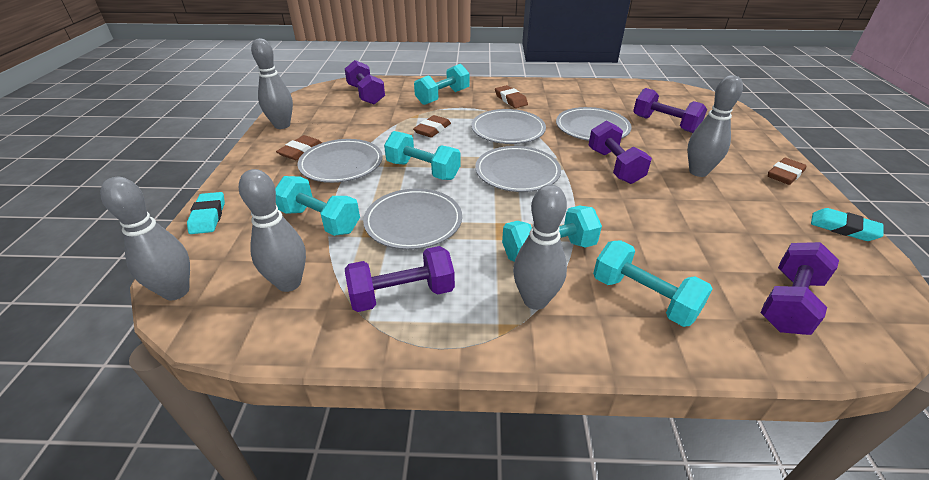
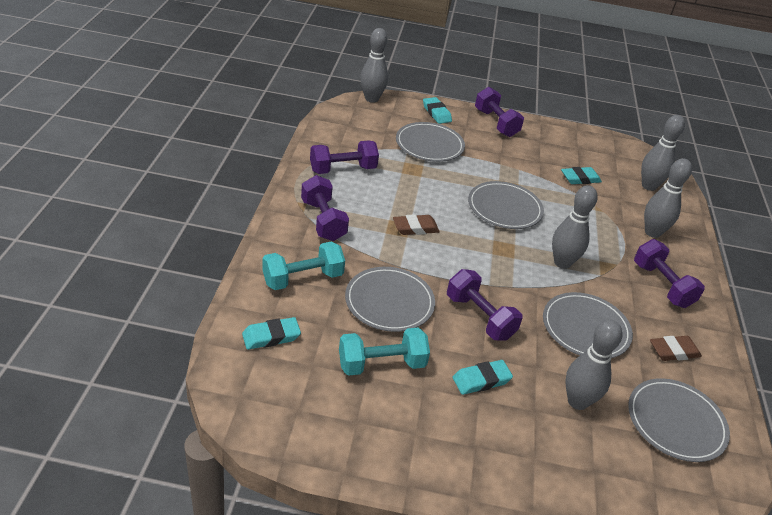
brown eraser: [276,135,322,160] [413,115,451,137] [495,85,528,108] [768,158,807,185] = 4 -> [393,214,440,235] [650,336,702,361] = 2
turquoise dumbbell: [275,176,360,236] [384,131,460,180] [414,64,470,105] [502,206,602,262] [593,240,713,327] = 5 -> [262,241,345,290] [339,328,430,376] = 2
turquoise eraser: [187,192,225,234] [811,208,884,241] = 2 -> [242,317,301,350] [423,97,452,124] [453,360,513,395] [561,167,602,184] = 4

